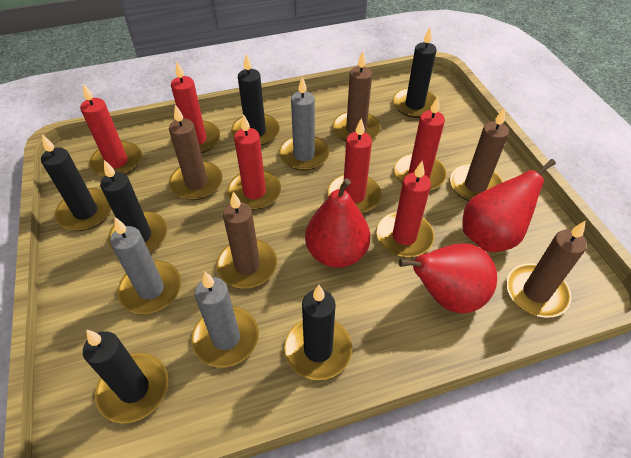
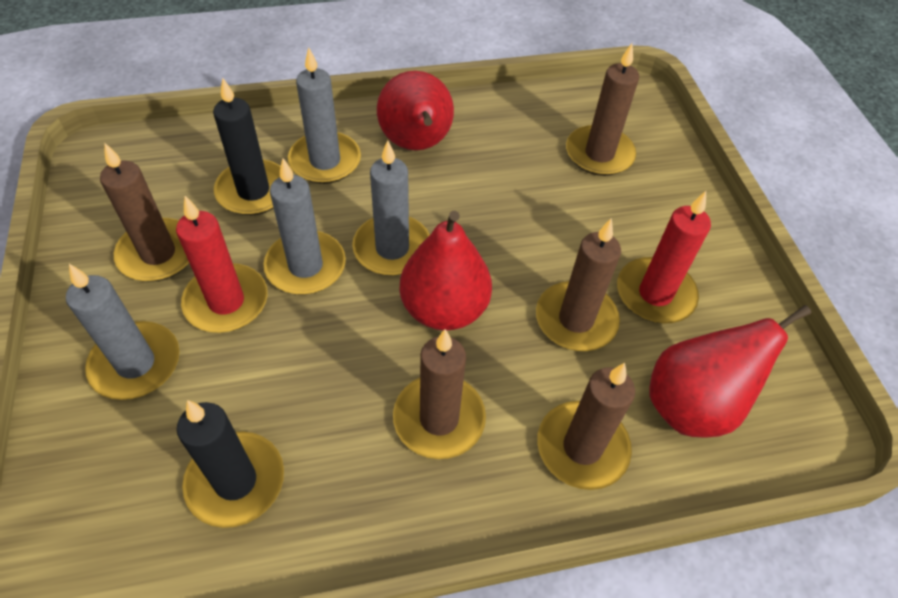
black candle: [41,135,111,231] [83,330,168,423] [100,160,167,252] [231,54,279,146] [284,285,352,380] [393,28,437,118] = 6 -> [177,400,284,528] [213,77,281,215] = 2
grey candle: [110,217,181,314] [191,272,259,367] [279,77,329,171] = 3 -> [66,264,180,400] [263,158,346,295] [288,47,361,184] [352,140,430,276] = 4
red candle: [80,84,142,177] [171,62,220,154] [227,114,281,210] [327,118,382,213] [376,161,434,257] [394,97,447,190] = 6 -> [176,196,268,333] [617,191,711,323] = 2

